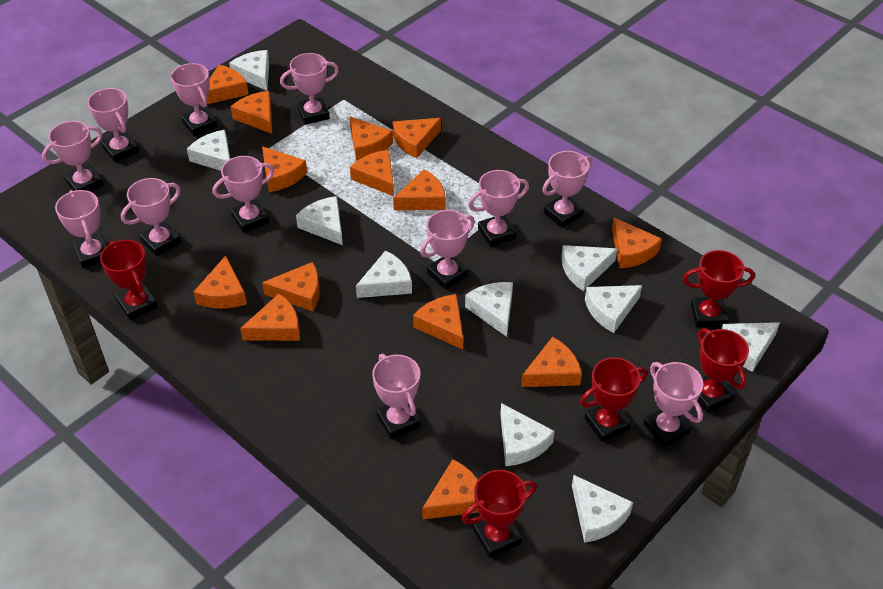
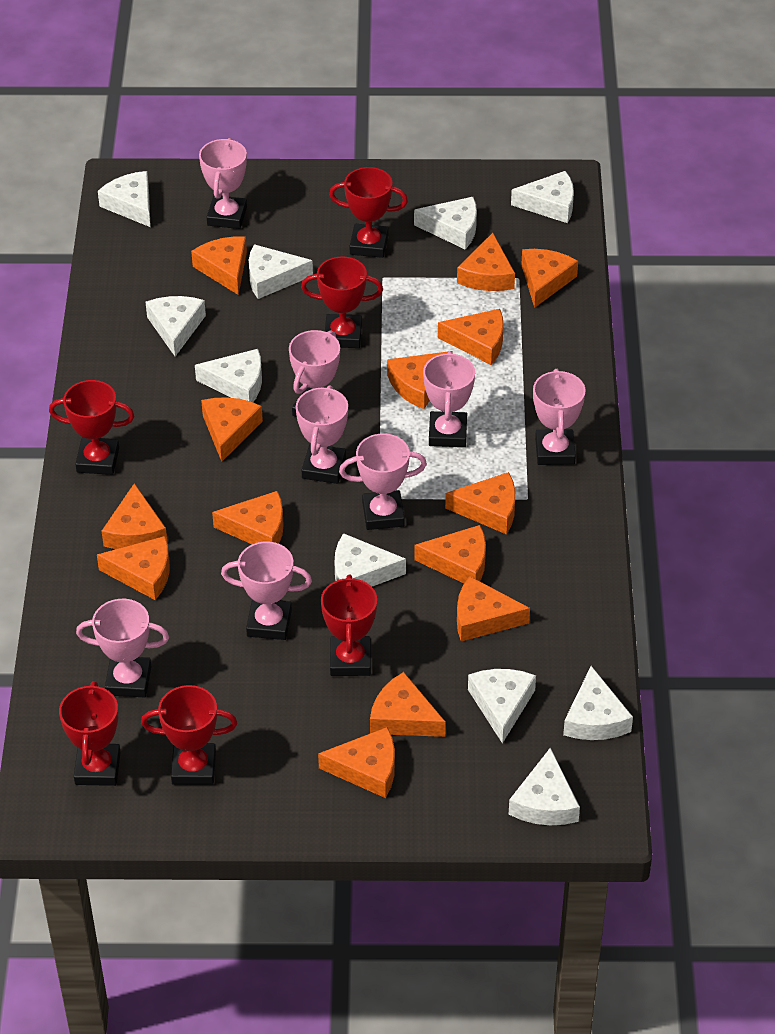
pink trophy: [42,121,103,191] [55,190,107,268] [87,88,139,162] [121,178,181,256] [171,63,218,136] [213,156,274,233] [280,53,339,125] [372,354,421,439] [420,210,475,290] [468,170,529,247] [542,151,592,228] [643,362,703,447] = 12 -> [76,599,169,697] [199,138,247,229] [221,542,312,640] [289,330,340,417] [296,385,348,484] [339,434,427,530] [423,351,475,447] [533,369,586,465] = 8
red trophy: [100,240,158,320] [461,470,537,558] [580,357,647,442] [682,250,755,327] [697,328,749,413] = 5 -> [49,380,135,475] [59,681,121,786] [141,685,237,785] [301,256,383,348] [321,575,377,676] [329,167,408,258] = 6

